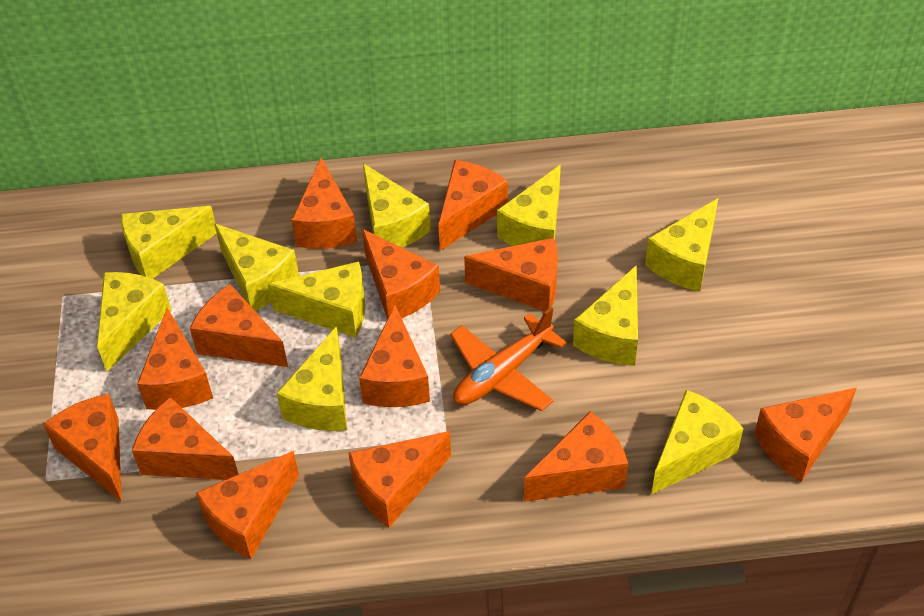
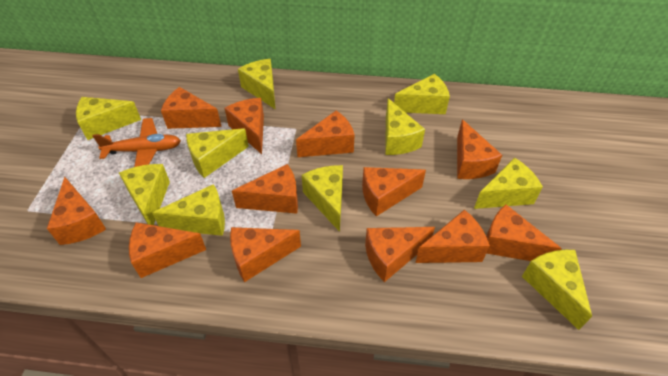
orange cheese: [43,394,122,502] [132,397,238,480] [137,308,213,410] [190,284,288,367] [196,451,299,559] [291,158,357,249] [349,431,451,528] [359,305,430,407] [362,229,440,319] [438,160,508,251] [464,238,558,311] [524,411,628,502] [754,388,857,482] = 13 -> [47,177,106,245] [129,222,206,278] [161,87,222,129] [225,98,264,154] [230,227,301,282] [232,164,298,214] [296,110,355,157] [362,167,426,216] [365,227,435,282] [415,210,490,263] [457,119,502,179] [486,204,562,261] = 12

